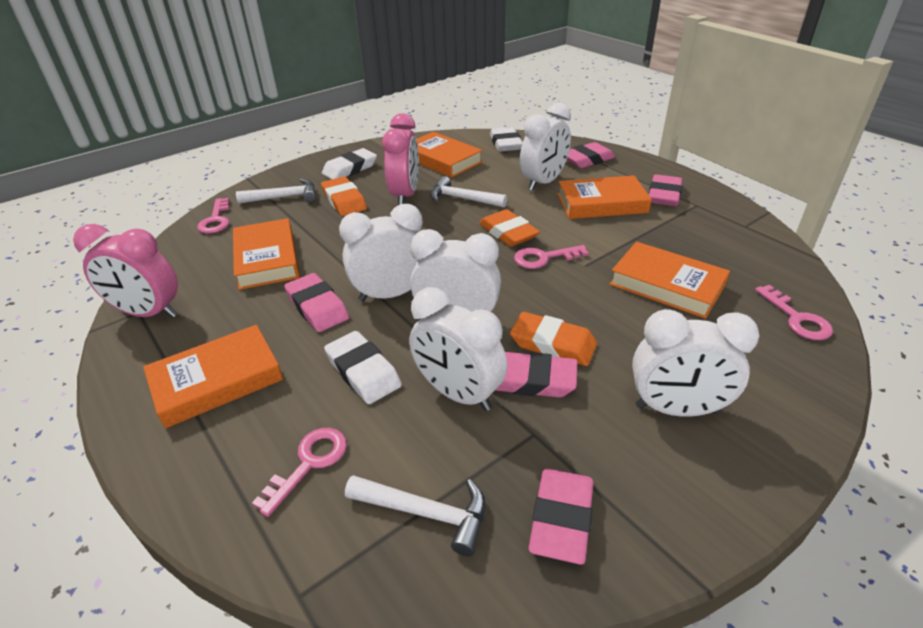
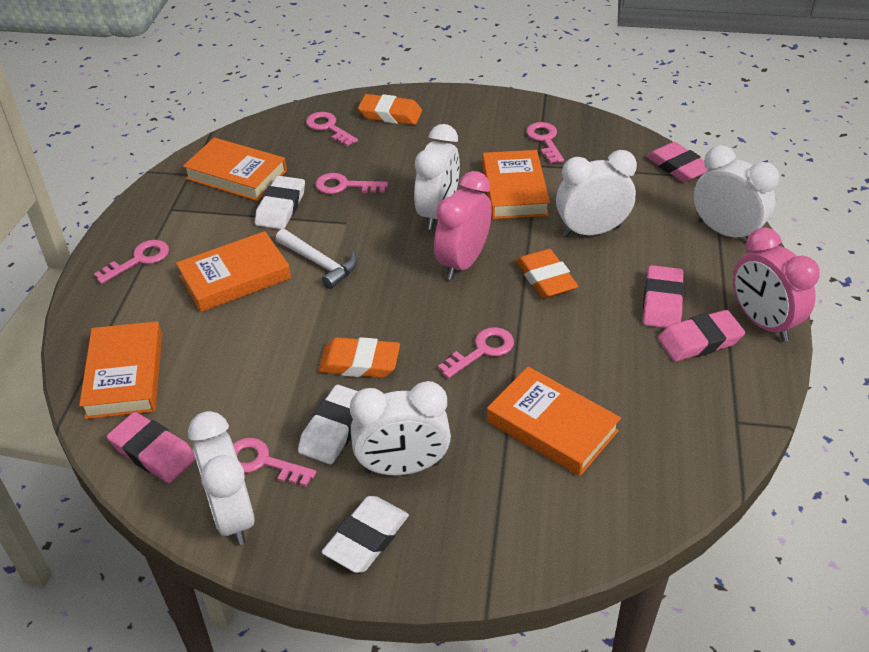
pink eraser: [284,273,349,332] [495,352,577,398] [528,469,594,565] [567,142,615,168] [649,174,682,206] = 5 -> [107,412,196,483] [643,265,685,328] [646,142,708,183] [658,310,745,361] = 4
pink key: [197,198,229,234] [252,428,347,517] [514,245,588,269] [755,285,833,340] = 4 -> [94,240,169,284] [233,438,316,487] [306,112,358,146] [315,173,388,194] [438,327,514,378] [526,122,564,163] = 6
white hammer: [236,179,316,204] [345,475,486,556] [430,176,507,207] = 3 -> [276,229,357,289] = 1

